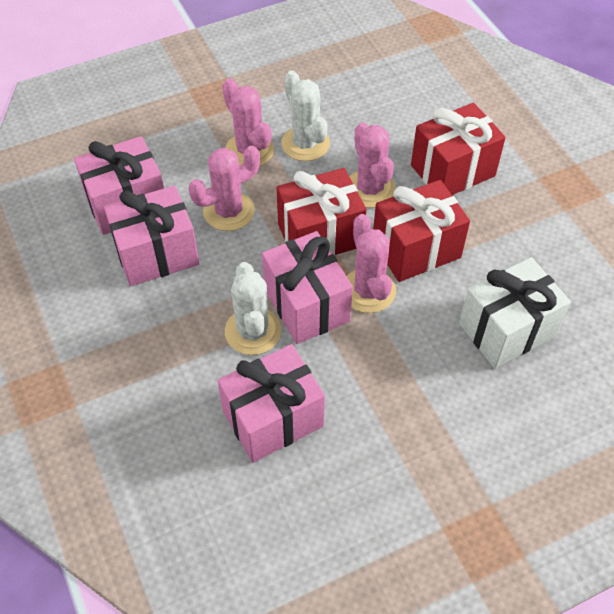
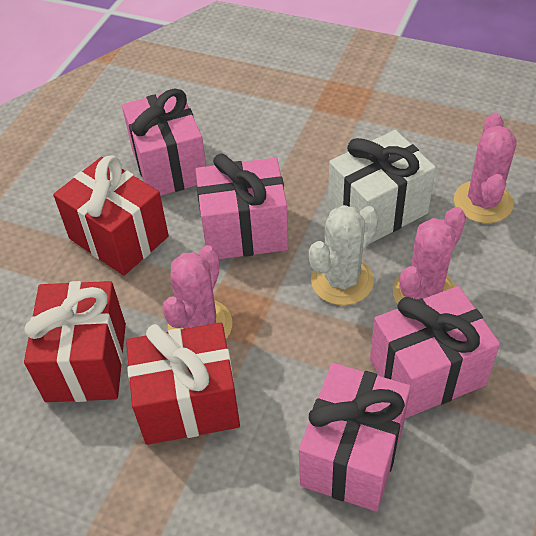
pink cactus: [188,146,260,231] [222,78,274,166] [347,214,396,313] [350,122,396,208] = 4 -> [162,245,232,339] [393,207,466,304] [454,113,517,223] = 3
white cactus: [225,262,281,355] [281,70,330,161] = 2 -> [309,205,379,305] = 1

